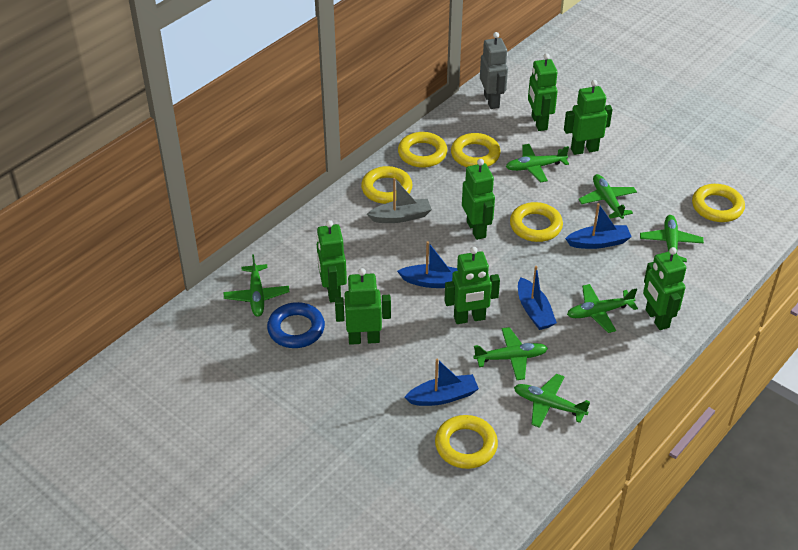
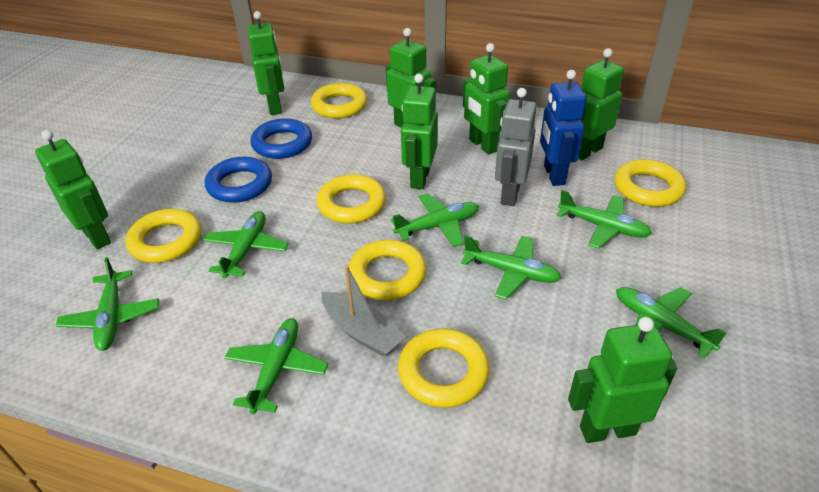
blue boat: [397,241,458,288] [404,358,479,406] [518,266,557,330] [565,203,632,249] = 4 -> none = 0
blue ring: [267,302,325,348] = 1 -> [205,157,272,203] [251,118,312,159] = 2
blue robot: none = 0 -> [540,70,586,186] = 1

